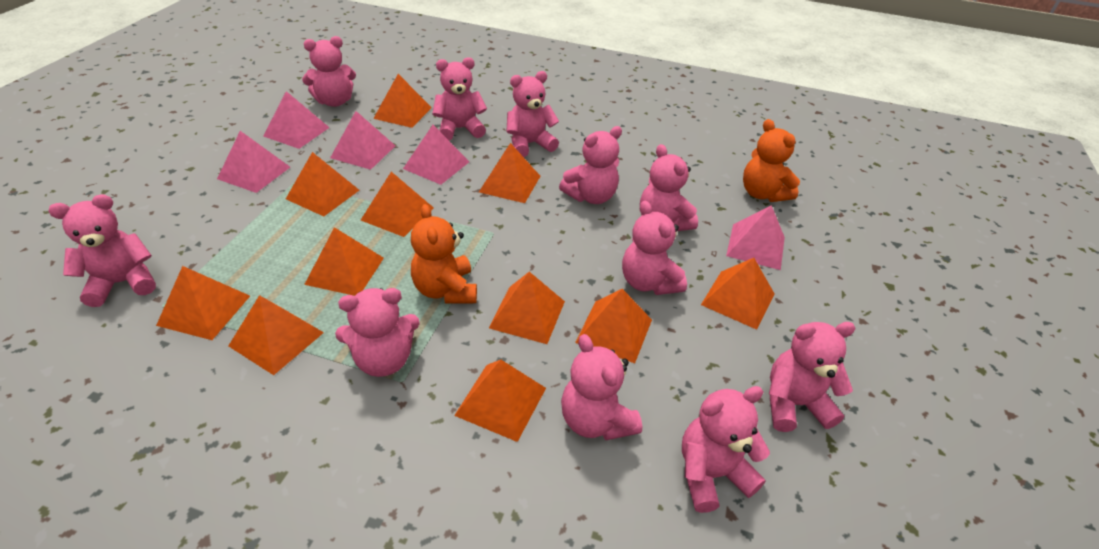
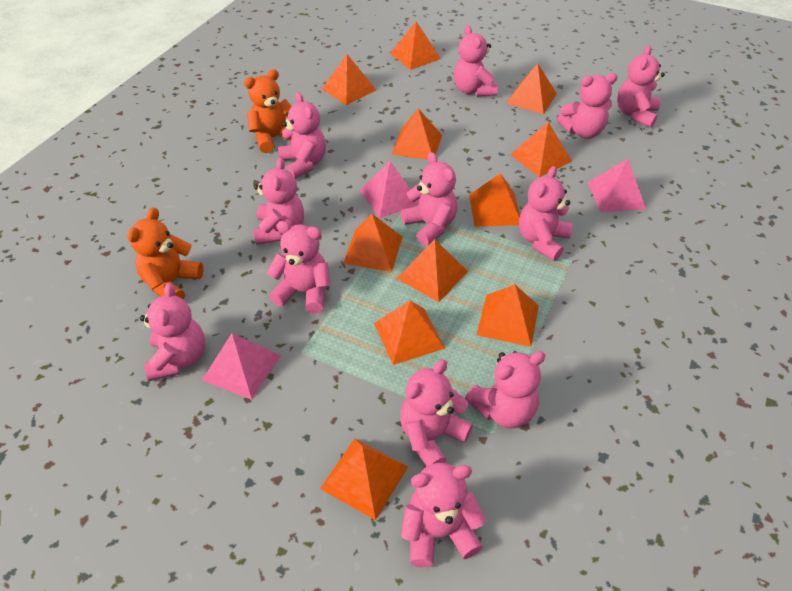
pink pyramid: [217,131,290,193] [263,91,330,149] [330,111,395,170] [403,125,469,185] [726,205,785,270] = 5 -> [202,333,281,400] [360,161,419,218] [587,159,646,213] = 3
pink teddy bear: [48,194,156,307] [302,36,356,107] [335,288,420,377] [432,57,487,141] [506,71,559,157] [559,126,622,204] [561,334,642,440] [622,201,687,295] [640,144,698,231] [682,386,770,513] [769,322,856,432] = 11 -> [140,283,205,381] [253,157,304,245] [267,221,330,313] [278,92,326,179] [400,360,473,466] [401,152,458,246] [401,463,486,568] [454,25,498,97] [465,351,546,428] [519,166,573,261] [557,73,617,139] [617,46,665,128] = 12

